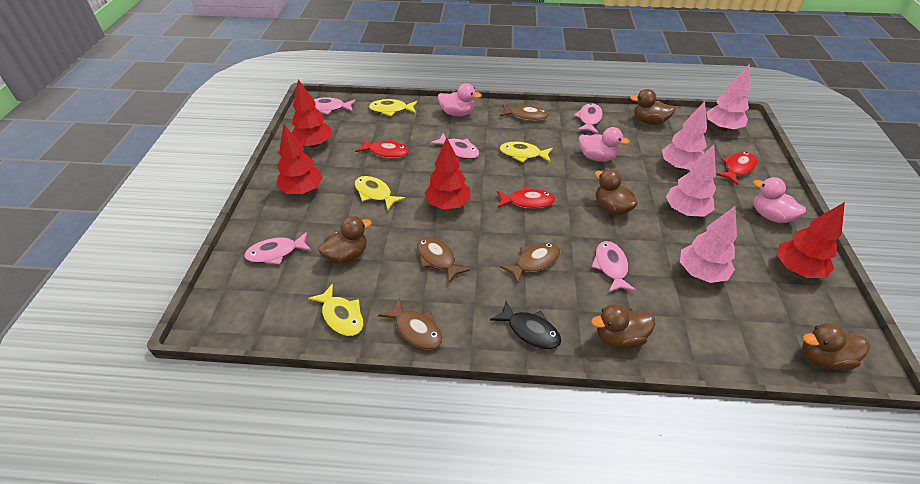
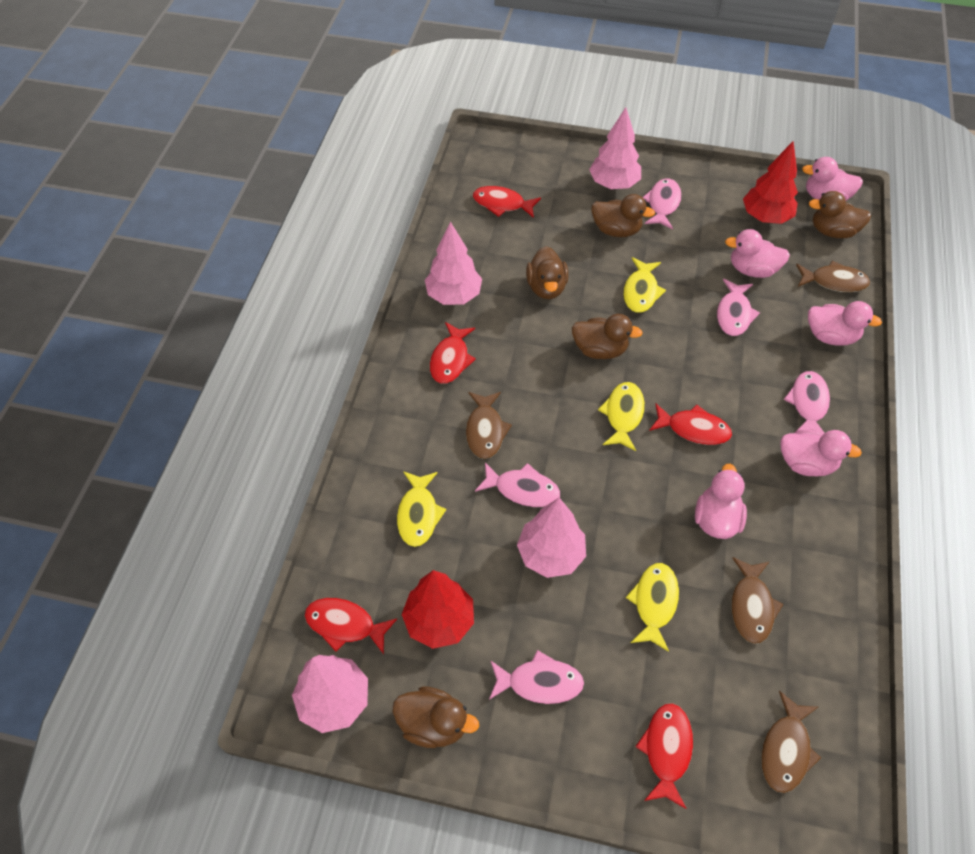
black fish: [490,301,562,349] = 1 -> none = 0
pink duck: [438,83,482,116] [579,127,630,161] [753,177,806,223] = 3 -> [695,464,747,539] [725,229,790,278] [780,430,862,476] [802,157,863,200] [808,301,882,346] = 5
red fish: [355,139,409,158] [497,186,555,209] [716,152,757,185] = 3 -> [305,598,397,654] [430,322,476,384] [473,186,541,218] [635,703,693,809] [649,404,732,445] = 5
red tree: [277,124,323,194] [292,79,332,148] [424,138,470,210] [777,202,845,278] = 4 -> [402,570,474,649] [743,141,798,224] = 2

